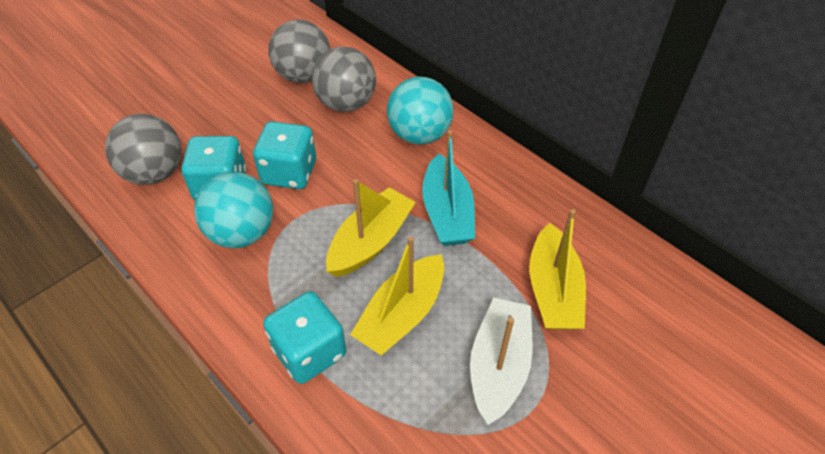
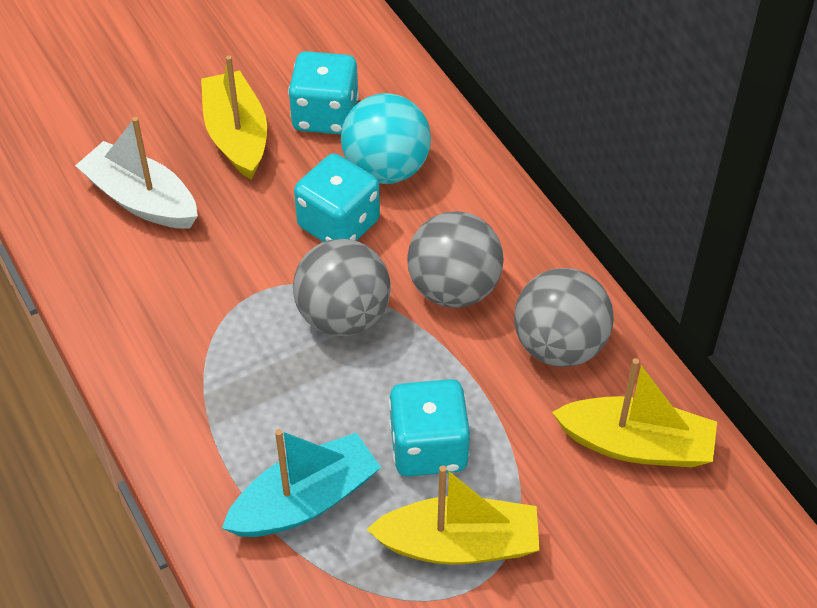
turquoise ball: [194,172,273,248] [387,77,454,145] = 2 -> [341,93,431,184] = 1

